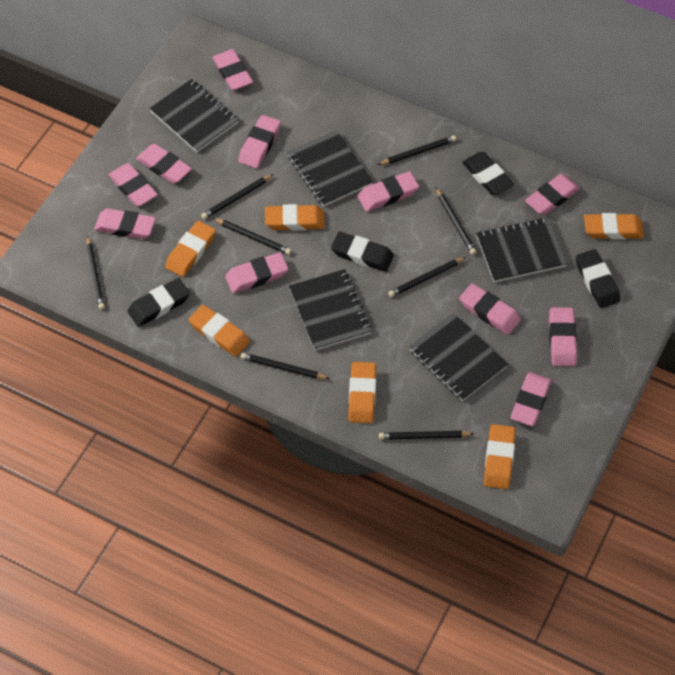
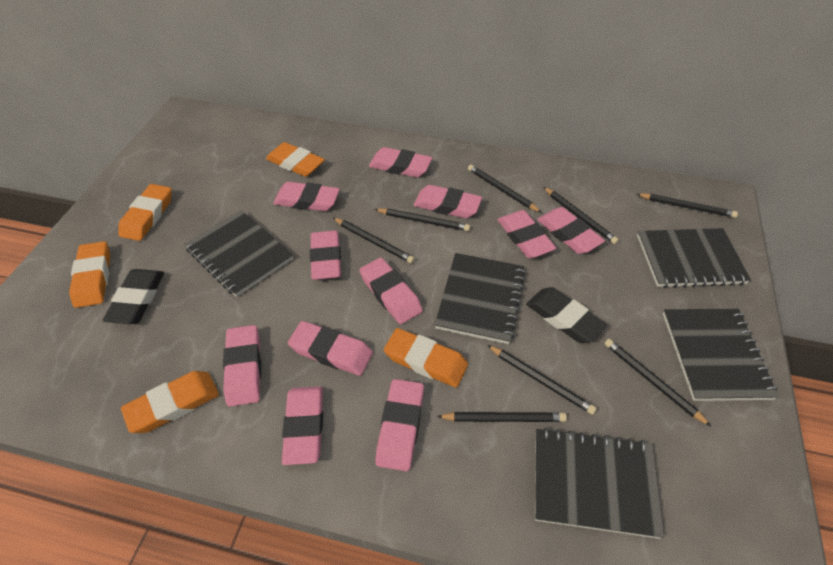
black eraser: [128,278,190,327] [331,232,394,272] [462,152,514,195] [576,249,620,308] = 4 -> [103,269,164,324] [526,287,607,343] = 2
orange eraser: [165,221,216,277] [188,305,250,357] [265,204,325,231] [348,362,376,423] [484,424,516,489] [584,213,644,239] = 6 -> [69,241,110,308] [118,184,172,241] [121,371,219,433] [266,142,325,177] [384,328,468,387] = 5

